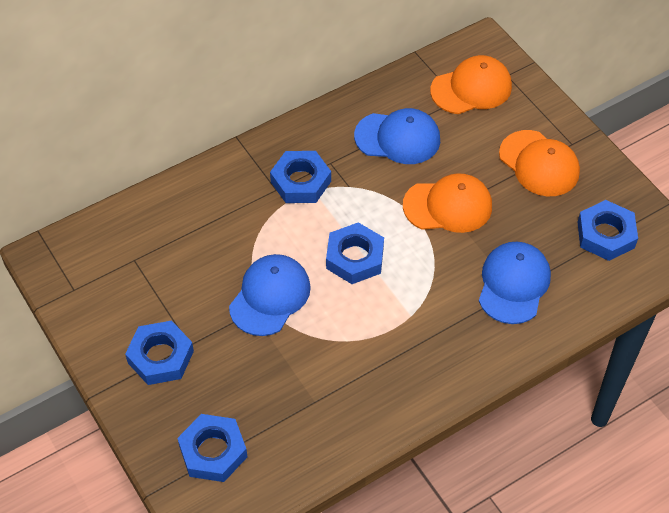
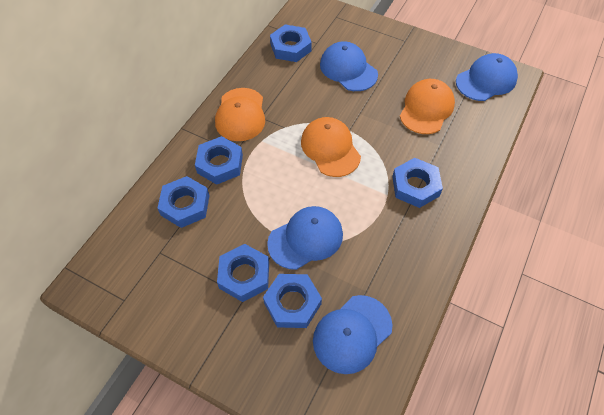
blue cap: [229,254,311,336] [354,108,440,164] [479,242,551,324] = 3 -> [267,206,343,270] [313,295,393,374] [320,41,378,91] [456,53,518,101] = 4
blue nut: [125,321,194,385] [177,414,247,482] [270,151,331,203] [326,222,384,284] [578,200,638,261] = 5 -> [158,176,209,228] [195,136,243,185] [217,244,269,302] [263,274,322,328] [270,24,312,62] [392,158,443,208] = 6

